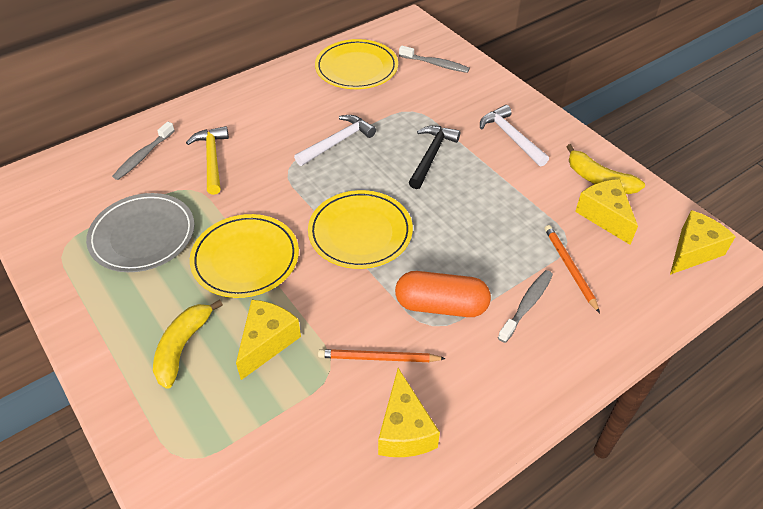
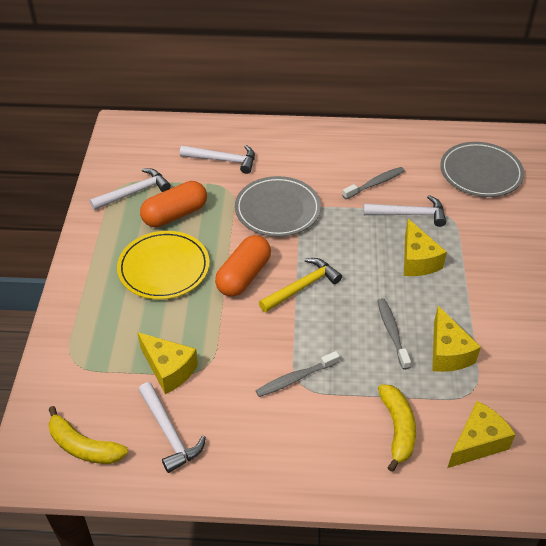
black hammer: [409,126,460,189] = 1 -> none = 0
grey plate: [86,193,195,272] = 1 -> [235,176,321,237] [440,142,524,197] = 2
orange capsule: [395,271,491,317] = 1 -> [140,181,207,227] [215,235,271,297] = 2
orange pencil: [318,349,446,362] [544,225,600,313] = 2 -> none = 0
white hammer: [294,115,376,166] [480,105,549,167] = 2 -> [90,168,171,210] [139,382,206,473] [180,145,255,174] [363,195,446,227] = 4
yellow plate: [190,214,299,298] [308,190,413,269] [315,39,398,89] = 3 -> [117,231,210,300] = 1

